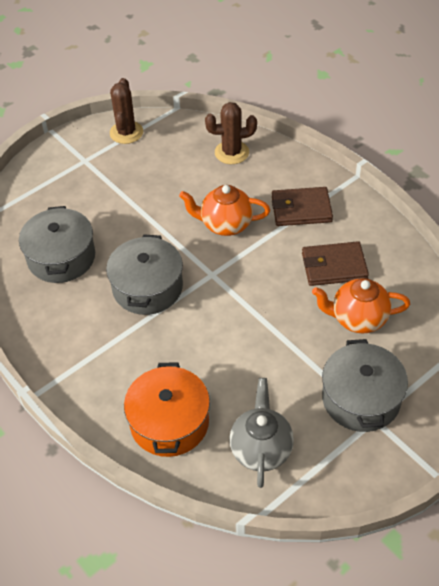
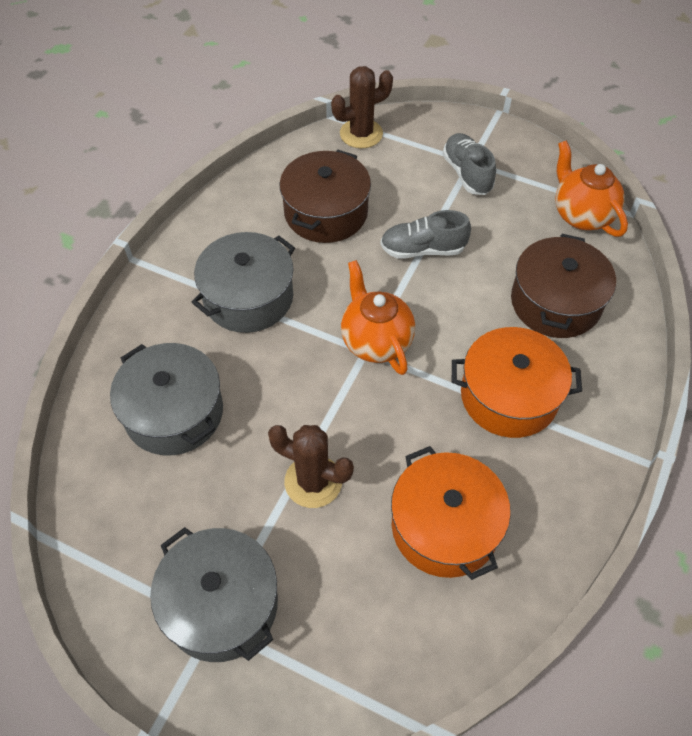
brown pot: none = 0 -> [279,150,371,243] [511,234,616,338] = 2
brown wallet: [272,187,333,226] [302,241,369,286] = 2 -> none = 0
grey shoe: none = 0 -> [381,210,471,259] [443,133,496,195] = 2
grey teapot: [229,378,294,488] = 1 -> none = 0
orange pot: [124,362,210,457] = 1 -> [391,446,511,580] [452,327,582,438] = 2

